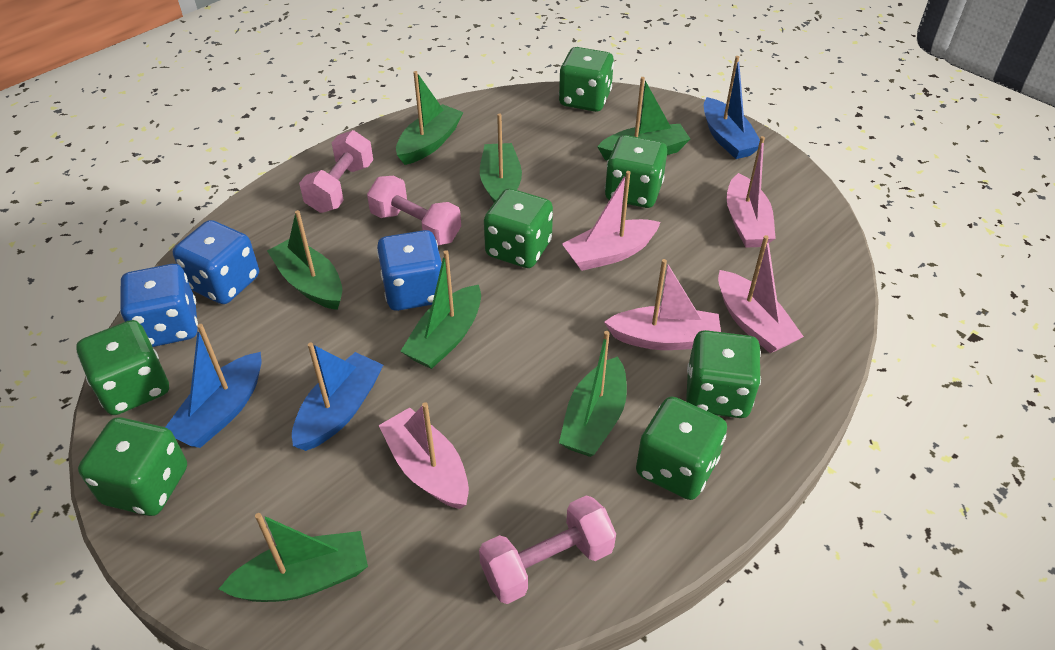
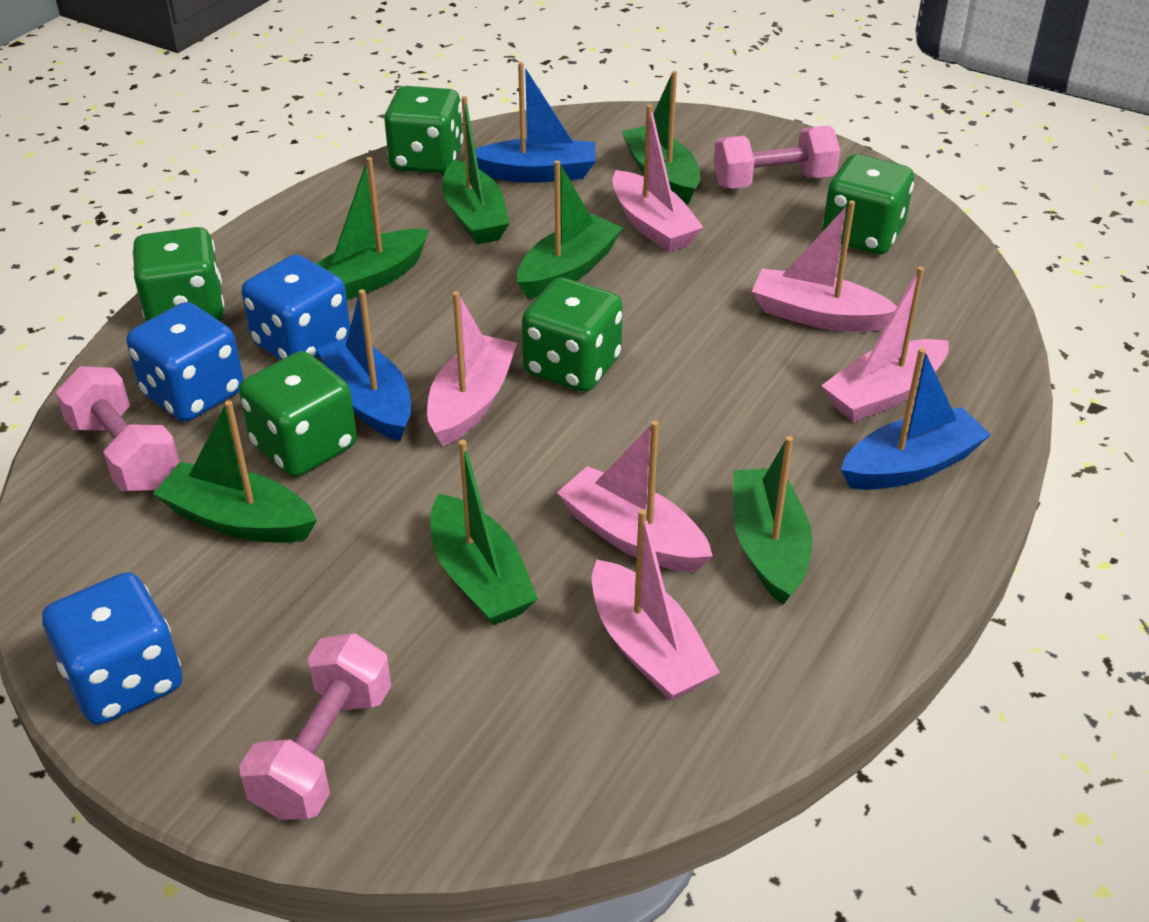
green dice: [76,320,169,415] [78,417,187,516] [484,189,553,268] [559,47,614,112] [605,135,667,208] [636,396,727,500] [686,330,761,418] = 7 -> [132,227,224,321] [239,351,357,477] [384,86,463,174] [522,278,623,392] [822,154,914,254] = 5
pink boat: [379,402,469,509] [562,171,661,271] [604,259,721,350] [718,235,804,353] [727,136,776,248] = 5 -> [427,291,517,446] [557,420,713,572] [592,509,720,700] [612,104,704,252] [752,200,897,332] [821,266,949,422] = 6

